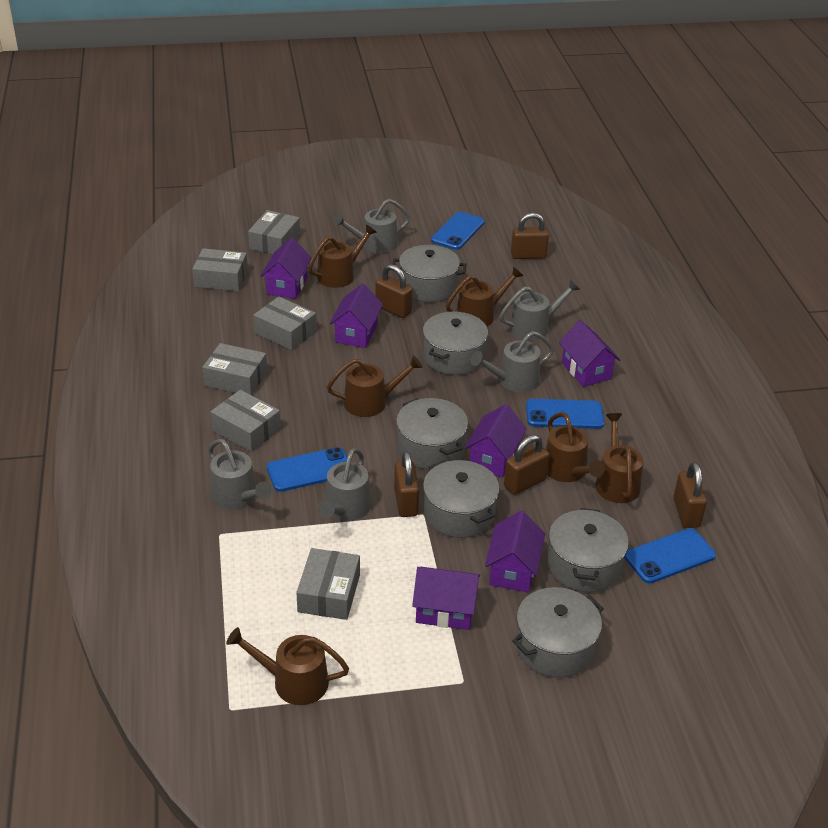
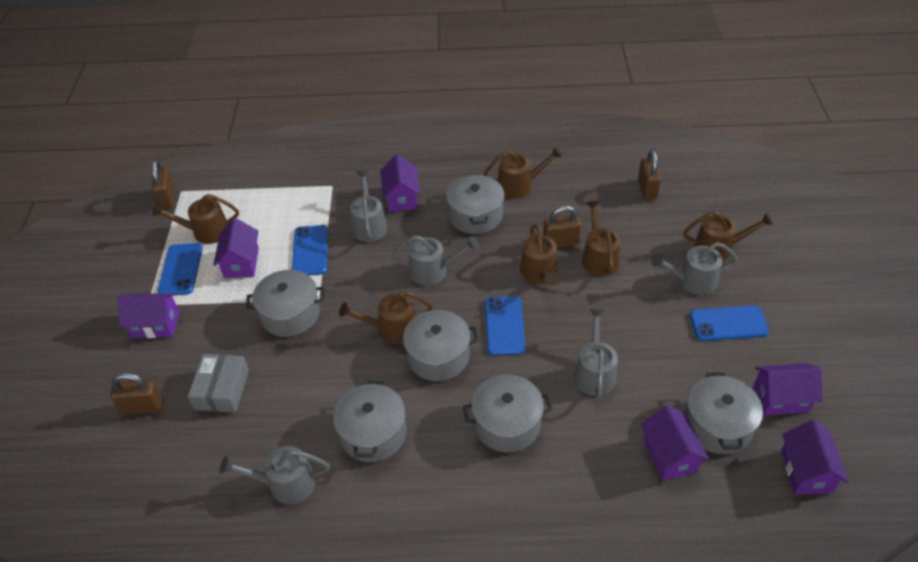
brown padlock: [375,264,412,318] [394,451,419,517] [504,435,549,495] [511,213,549,259] [673,462,707,528] = 5 -> [110,373,163,415] [152,160,175,209] [543,206,582,248] [638,150,661,200] = 4
grey box: [193,248,248,291] [202,343,267,395] [210,390,281,452] [248,210,300,254] [253,297,316,350] [296,548,360,620] = 6 -> [188,354,249,413] = 1

